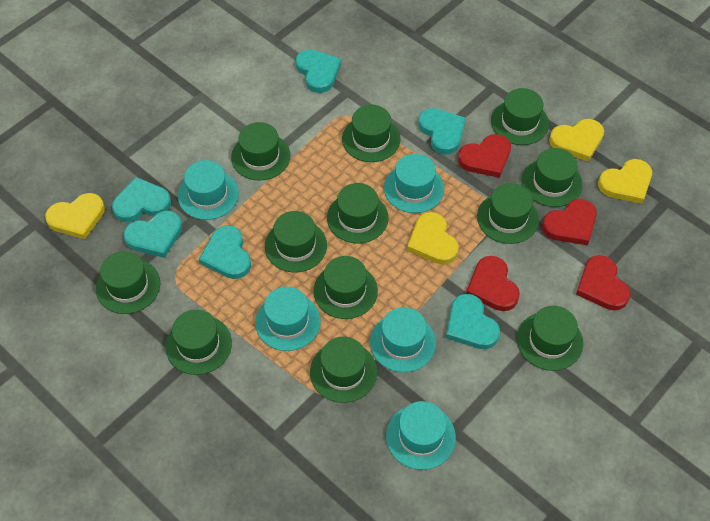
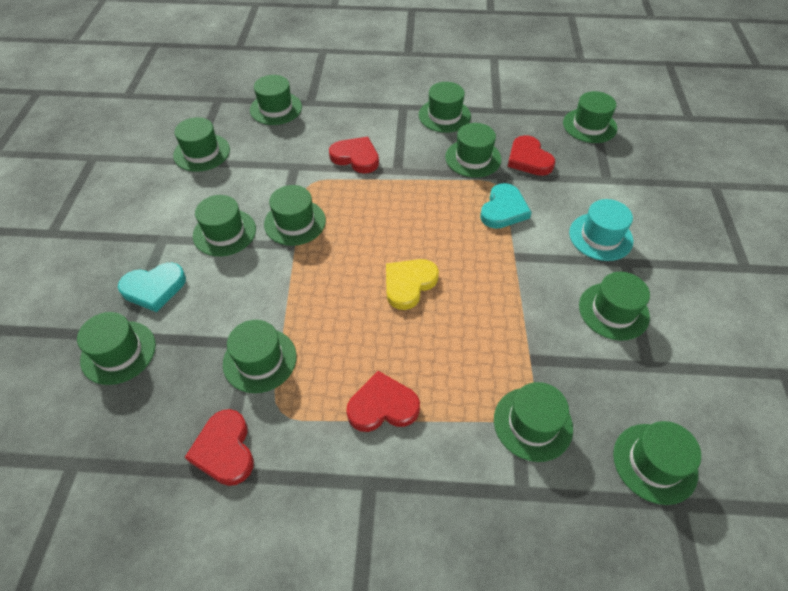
turquoise hat: [178,160,239,220] [255,287,321,351] [370,307,436,372] [384,154,444,213] [386,401,456,470] = 5 -> [569,199,633,261] = 1
turquoise heart: [112,177,171,222] [124,211,182,258] [199,225,251,279] [296,49,341,93] [418,108,466,154] [446,294,500,349] = 6 -> [118,262,186,312] [480,183,532,229] = 2
yellow heart: [45,193,105,239] [407,212,459,265] [549,119,604,161] [598,159,652,204] = 4 -> [386,259,439,310] = 1

